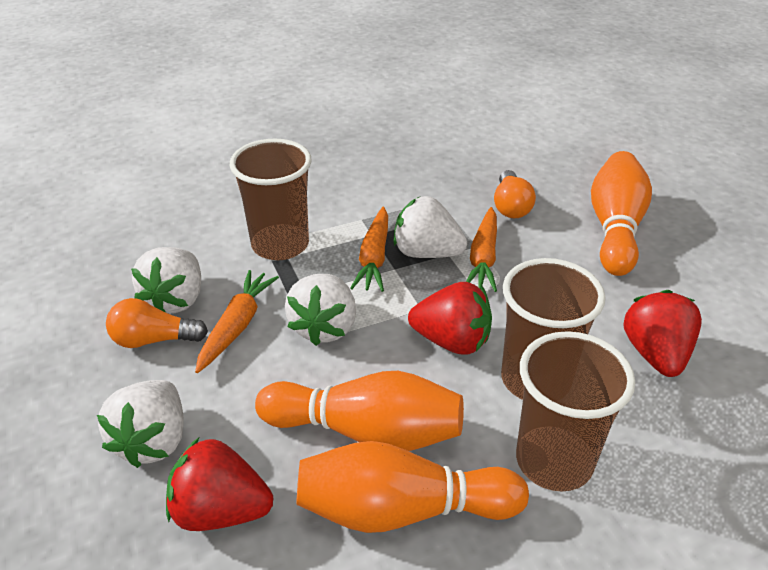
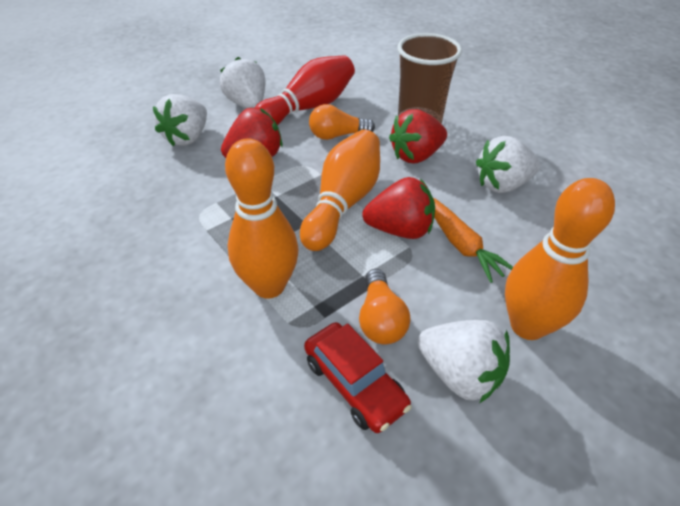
brown cup: [230,139,312,260] [501,258,606,400] [516,331,635,492] = 3 -> [397,33,462,124] = 1
orange carrot: [195,270,279,373] [350,207,388,292] [466,207,497,292] = 3 -> [433,198,513,283] = 1
red bowling pin: none = 0 -> [255,55,355,125] = 1
red car: none = 0 -> [304,322,412,433] = 1

